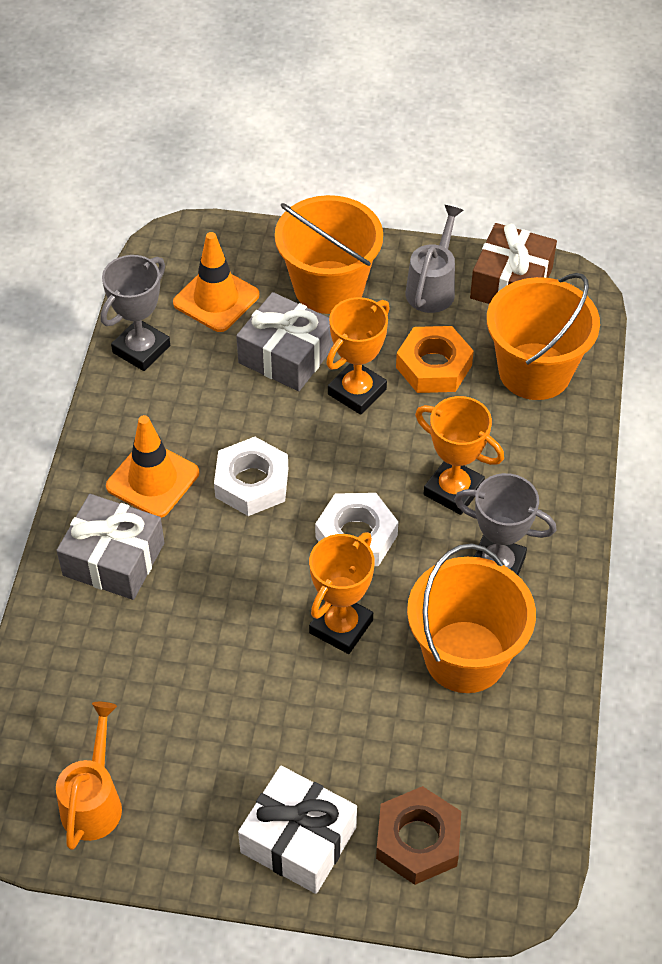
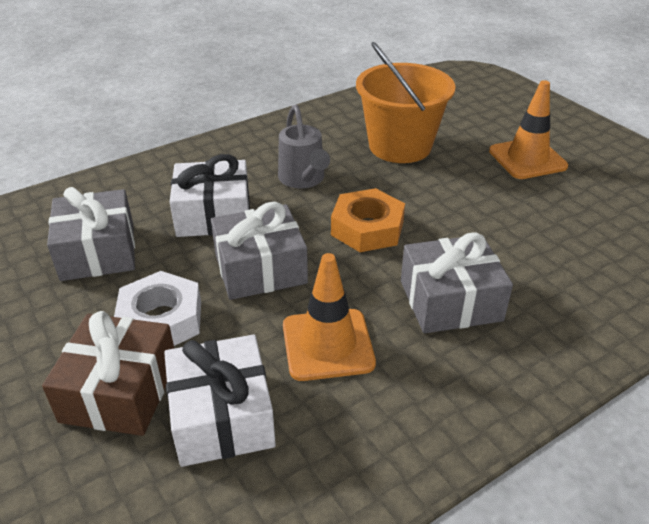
brown nut: [376,786,461,885] = 1 -> none = 0
grey gift: [56,494,165,600] [236,292,334,391] = 2 -> [47,187,135,281] [211,202,308,300] [401,232,513,333] = 3
grey trophy: [100,255,170,371] [454,473,556,575] = 2 -> none = 0
orange bucket: [275,195,383,314] [407,544,536,693] [487,273,600,400] = 3 -> [356,42,456,163] = 1
orange trophy: [309,532,375,654] [326,297,390,415] [415,396,504,515] = 3 -> none = 0
orange watering can: [56,702,122,850] = 1 -> none = 0
white gift: [238,766,357,894] = 1 -> [164,335,276,467] [170,154,250,237] = 2
white nut: [214,437,288,516] [315,493,398,566] = 2 -> [114,271,201,346] = 1

